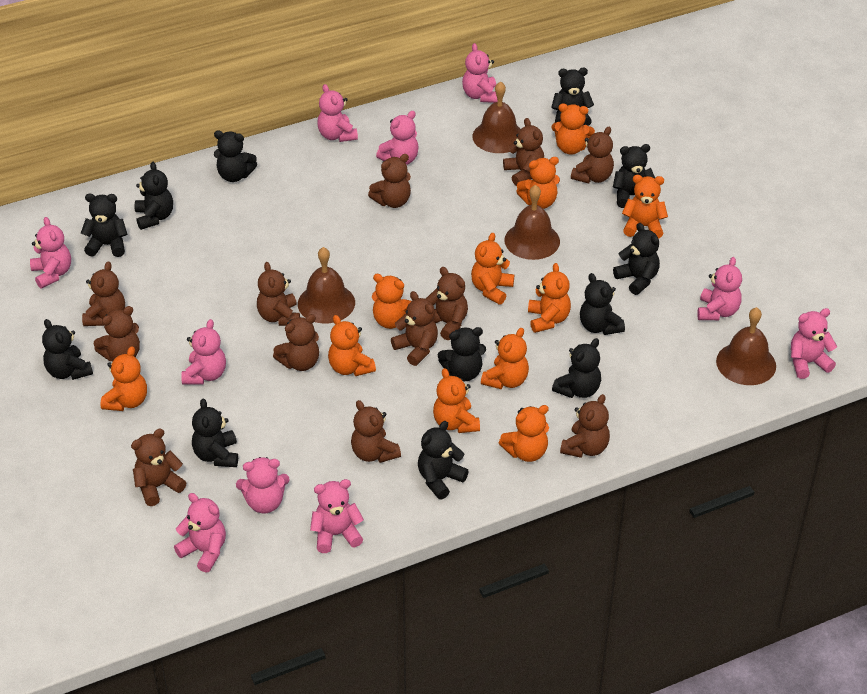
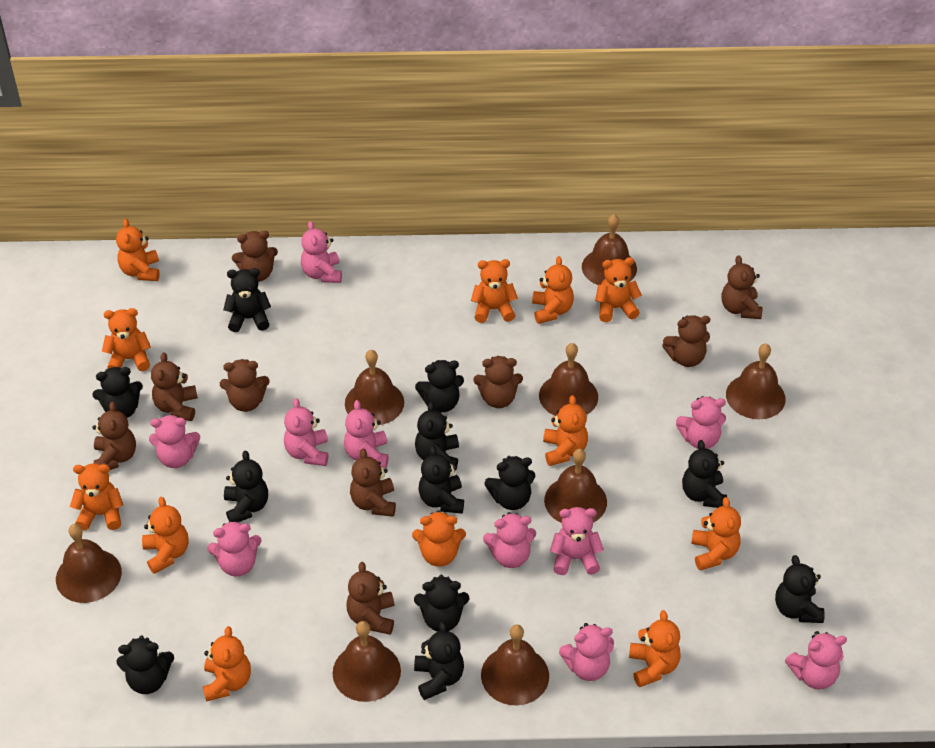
brown bell: [298,247,355,324] [472,81,521,153] [504,185,560,260] [716,307,776,385] = 4 -> [56,524,122,603] [332,621,401,702] [345,350,404,425] [481,624,549,705] [539,343,598,416] [544,448,607,523] [582,214,637,285] [726,344,786,419] = 8
brown teddy bear: [82,261,125,326] [94,306,140,361] [131,429,187,506] [257,262,300,326] [273,314,319,371] [351,400,401,463] [368,154,411,208] [391,291,438,366] [426,267,468,340] [503,118,544,186] [560,394,610,458] [571,127,614,184] = 12 -> [92,401,136,470] [151,352,198,421] [220,359,270,412] [232,231,278,282] [346,562,394,635] [350,448,396,517] [474,356,523,408] [662,315,710,367] [721,255,763,319] = 9
orange teddy bear: [101,346,147,411] [328,315,376,376] [372,274,411,329] [433,368,480,433] [471,233,514,305] [481,328,529,389] [499,405,549,462] [516,157,560,209] [528,263,571,333] [551,103,595,155] [622,175,668,239] = 11 -> [70,463,123,531] [102,308,151,371] [116,219,160,281] [142,497,189,574] [203,626,251,702] [412,511,466,567] [471,259,518,323] [532,256,574,324] [543,395,588,466] [595,257,642,322] [629,610,681,687] [691,497,741,570] = 12

